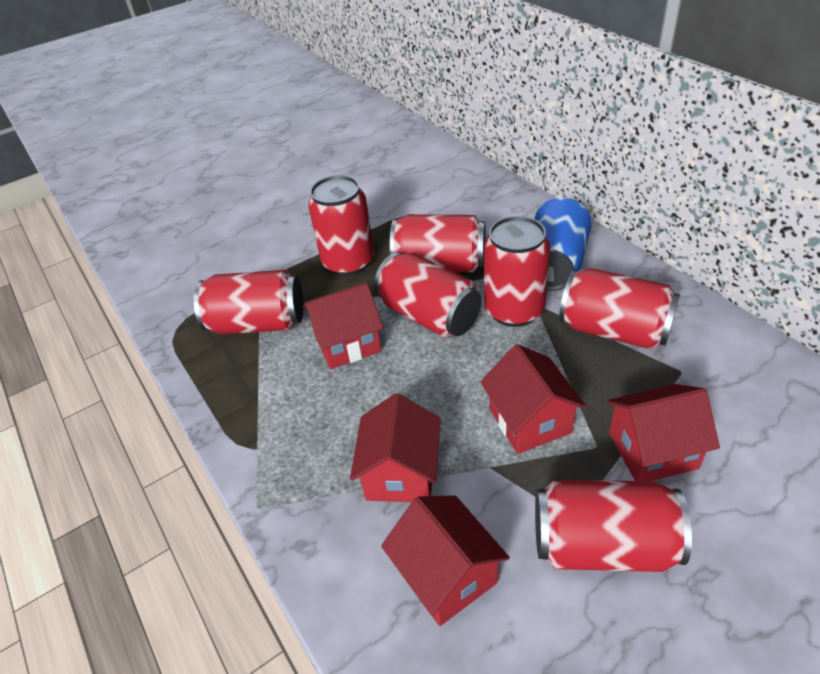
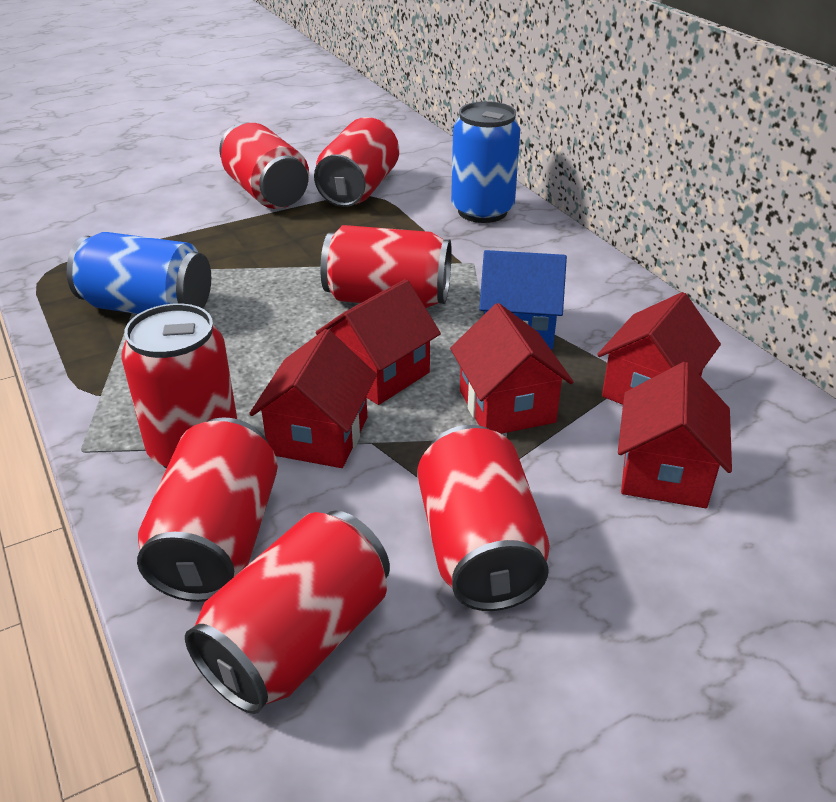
blue can: [534,197,592,291] = 1 -> [67,232,211,314] [451,101,520,223] = 2
blue house: none = 0 -> [479,250,567,350] = 1

